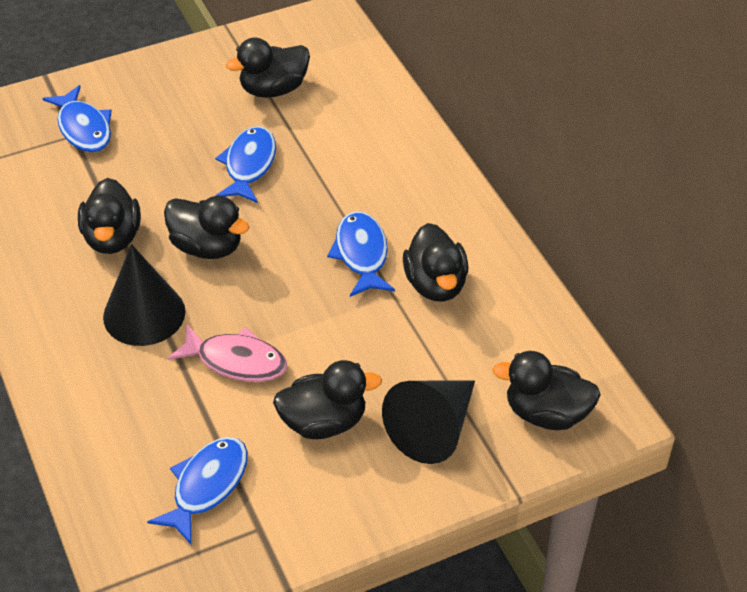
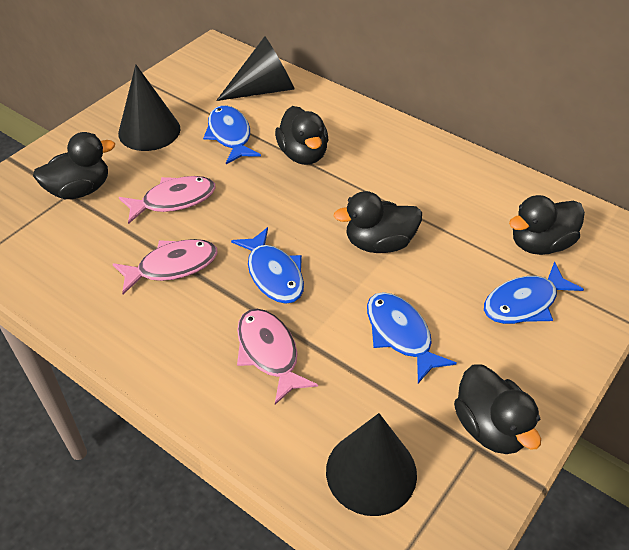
black cone: [103,244,185,346] [382,380,475,464] = 2 -> [118,64,180,151] [216,36,295,101] [326,413,417,516] = 3
black duck: [78,178,141,254] [164,196,249,259] [226,38,310,98] [273,360,382,439] [403,223,468,301] [492,351,601,430] = 6 -> [33,132,115,199] [275,106,328,165] [334,191,422,253] [454,364,541,454] [509,195,585,255] = 5
pink fish: [168,324,287,382] = 1 -> [113,239,218,294] [119,176,216,224] [237,309,318,405] = 3

